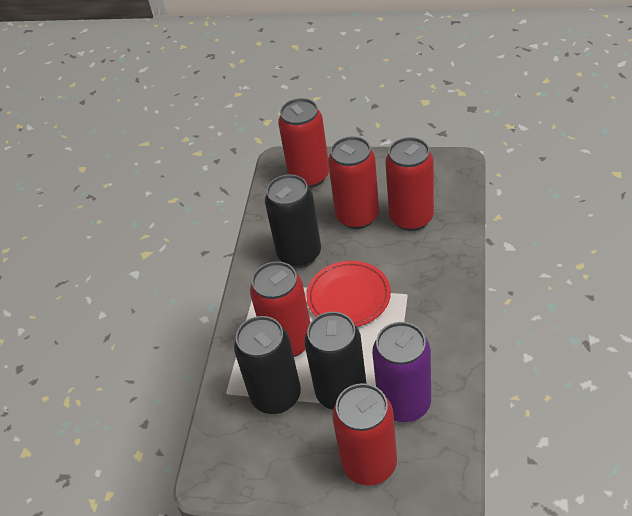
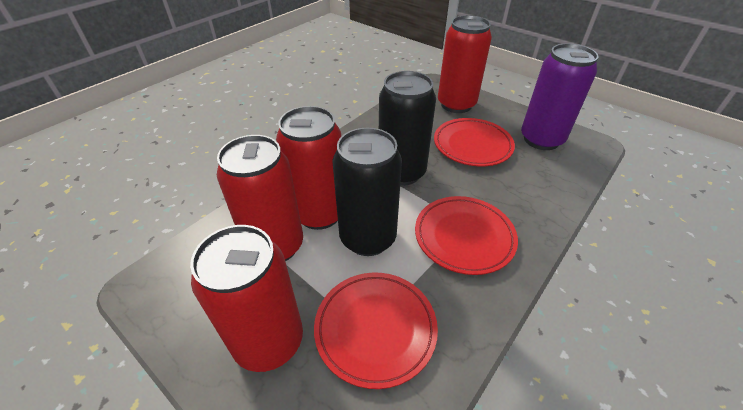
black can: [234,316,301,414] [265,174,321,268] [305,312,367,410] = 3 -> [332,128,402,256] [379,71,436,186] = 2
red can: [250,261,310,357] [278,98,329,188] [328,136,379,229] [332,383,397,486] [385,137,434,231] = 5 -> [190,225,303,372] [217,135,303,261] [276,106,341,230] [438,15,492,113] = 4
red plate: [306,261,391,327] = 1 -> [314,273,438,389] [415,196,518,275] [434,118,515,166] = 3

